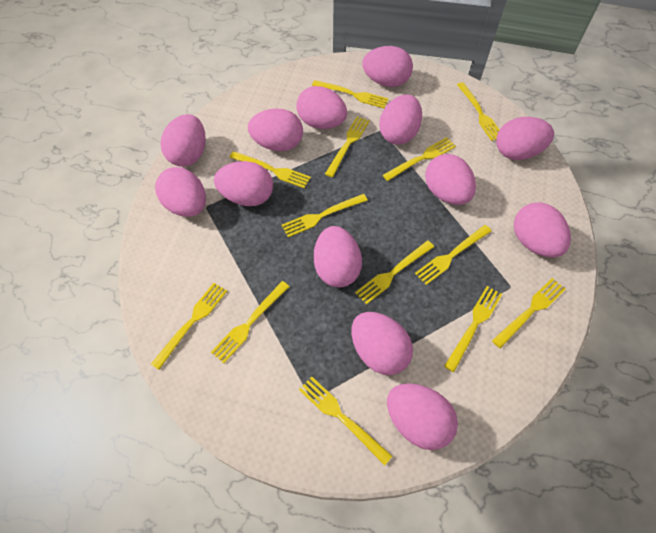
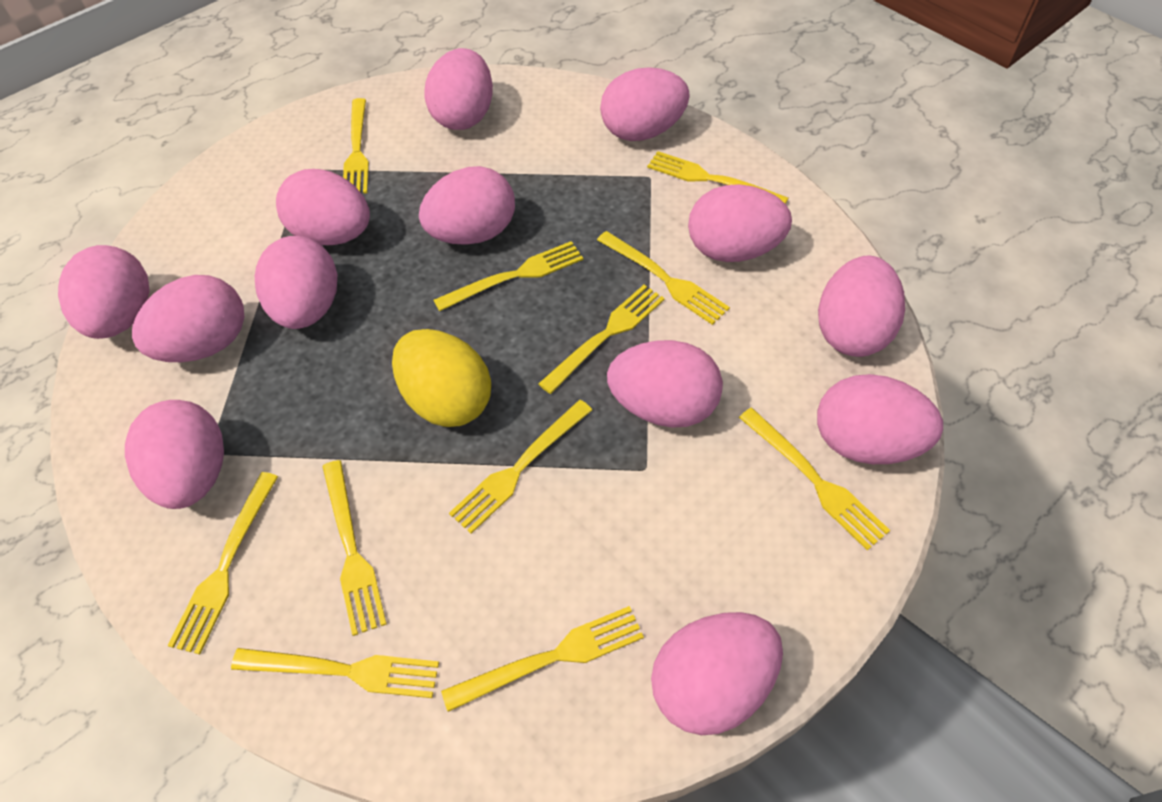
yellow egg: none = 0 -> [392,329,491,427] = 1
yellow fork: [151,283,227,370] [211,281,290,363] [229,151,311,188] [282,194,368,237] [299,376,392,465] [312,80,389,108] [325,116,370,177] [355,240,434,305] [383,137,456,181] [415,225,491,285] [444,286,502,372] [457,82,499,141] [492,278,566,348] = 13 -> [167,472,278,655] [231,648,439,698] [322,460,387,636] [343,98,369,194] [433,241,583,311] [441,606,644,712] [449,400,592,534] [538,285,665,394] [597,231,730,325] [647,151,788,204] [739,408,890,550] = 11

